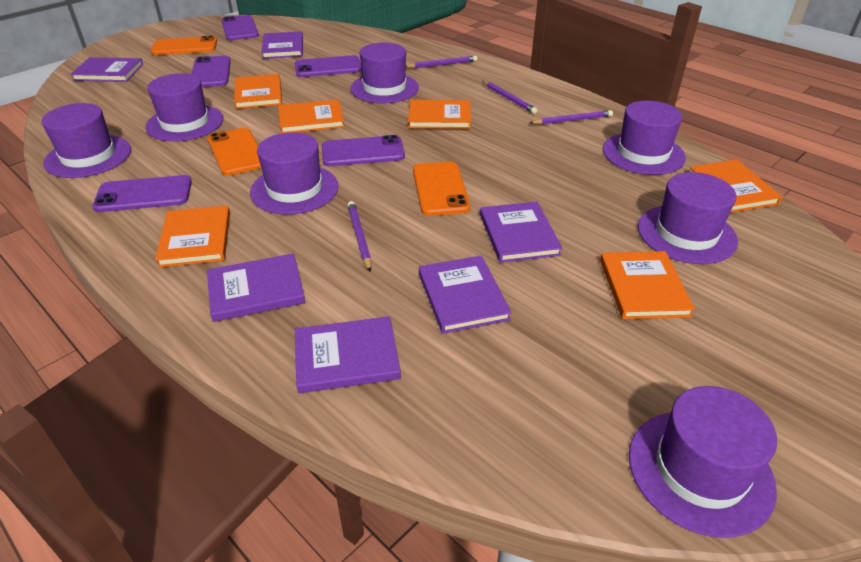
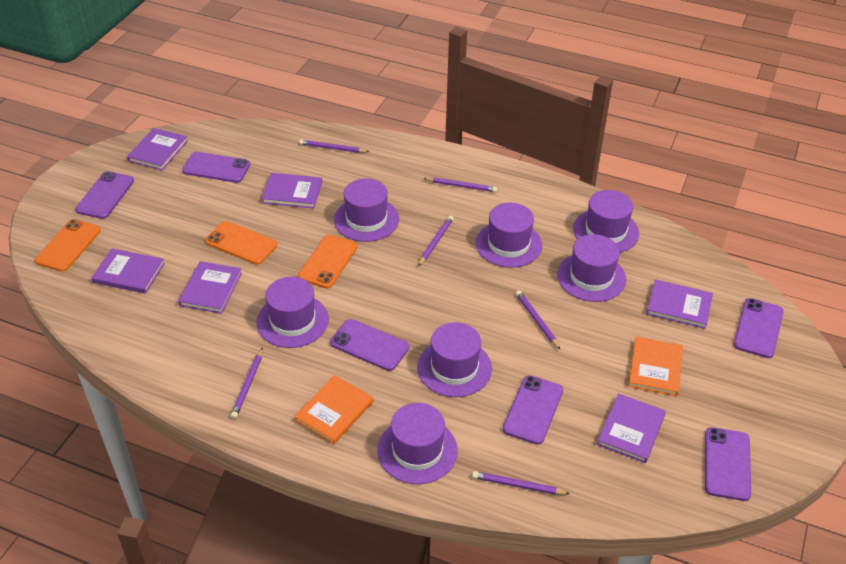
orange book: [155,206,230,268] [234,74,282,109] [278,99,345,133] [408,100,471,129] [600,251,695,319] [690,160,782,213] = 6 -> [294,375,373,444] [628,337,683,396] = 2
purple pencil: [348,201,372,272] [406,56,478,68] [483,81,538,114] [529,110,613,125] = 4 -> [231,348,263,419] [299,139,369,153] [418,216,453,266] [423,177,497,192] [472,471,570,495] [516,290,561,350] = 6
purple phone: [92,175,192,212] [192,56,231,87] [221,15,259,41] [295,55,362,77] [322,135,405,166] = 5 -> [75,171,134,219] [182,152,250,183] [330,319,409,371] [503,375,563,445] [705,427,751,501] [734,298,784,358] = 6

